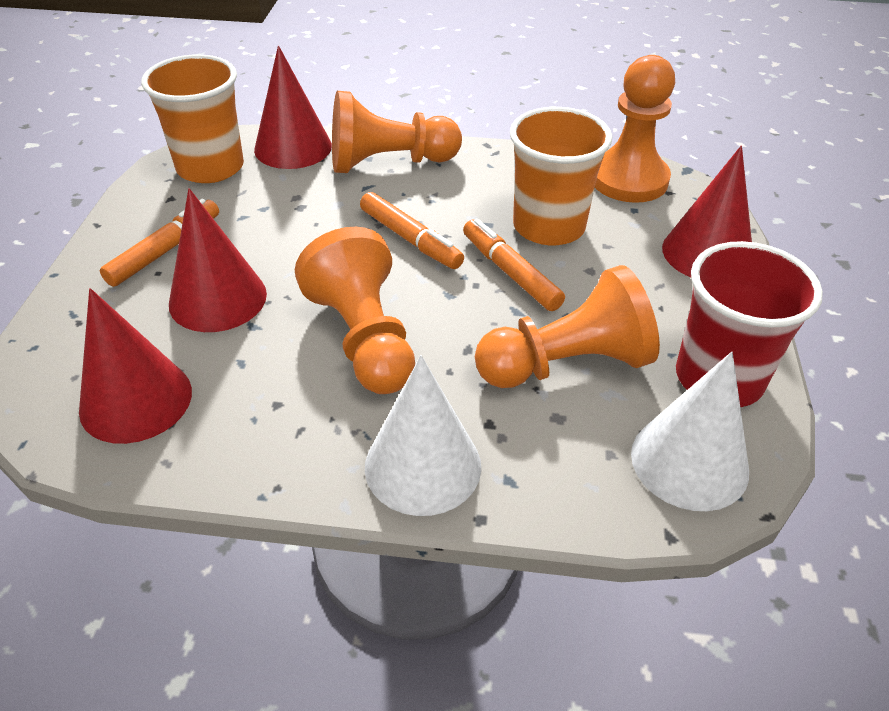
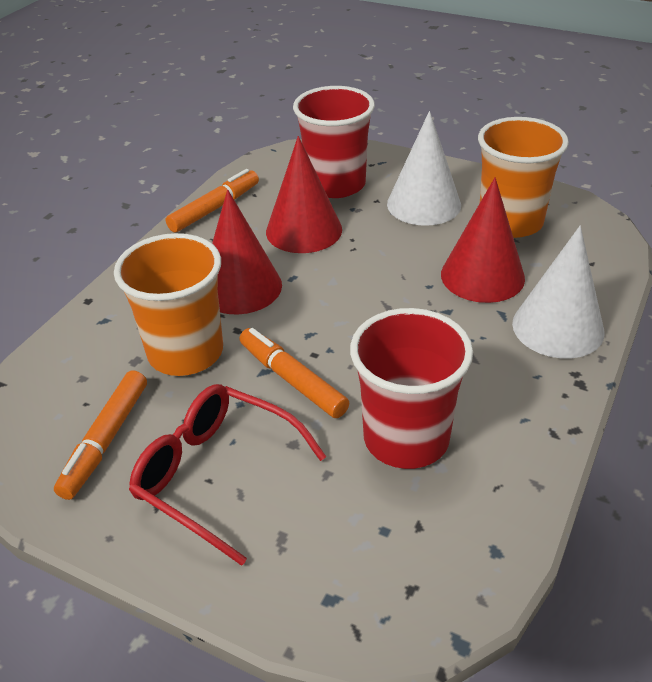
orange pawn: [295,227,415,394] [332,91,462,173] [475,265,660,388] [595,55,675,203] = 4 -> none = 0
red cone: [79,288,192,444] [169,188,267,332] [254,46,332,169] [662,145,752,277] = 4 -> [212,190,282,314] [266,136,342,253] [441,177,525,303] = 3
red cup: [676,241,823,407] = 1 -> [293,86,375,198] [350,308,473,469] = 2
red glasses: none = 0 -> [129,384,326,566] = 1

